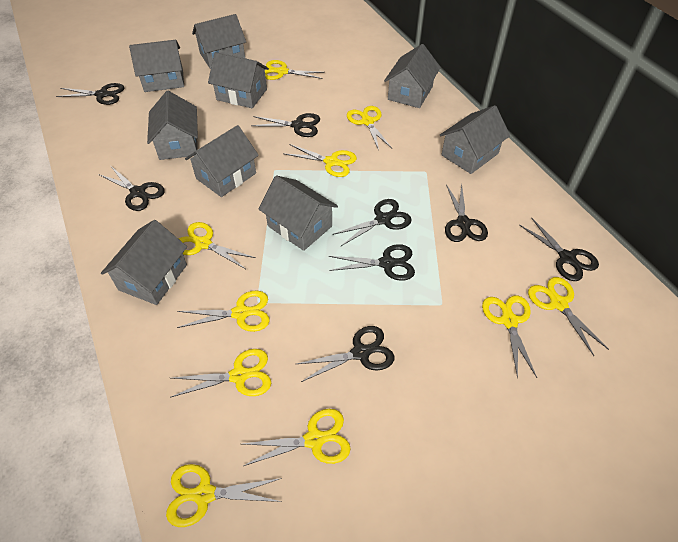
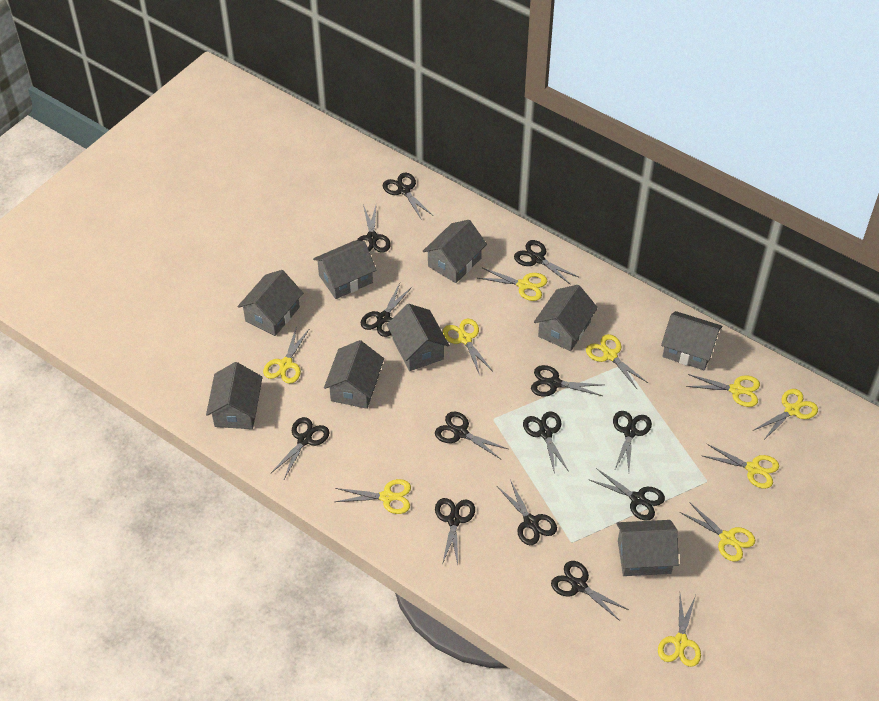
black scissors: [56,83,124,105] [98,166,165,211] [251,113,320,137] [296,326,395,382] [329,244,415,281] [332,199,412,246] [445,184,488,242] [520,217,599,281] = 8 -> [271,417,329,479] [357,205,391,253] [361,283,412,337] [383,173,432,220] [435,411,508,459] [435,498,475,565] [497,480,557,545] [514,240,578,285] [523,411,569,474] [531,365,603,396] [551,561,629,621] [588,468,665,521] [613,411,652,471] = 13

